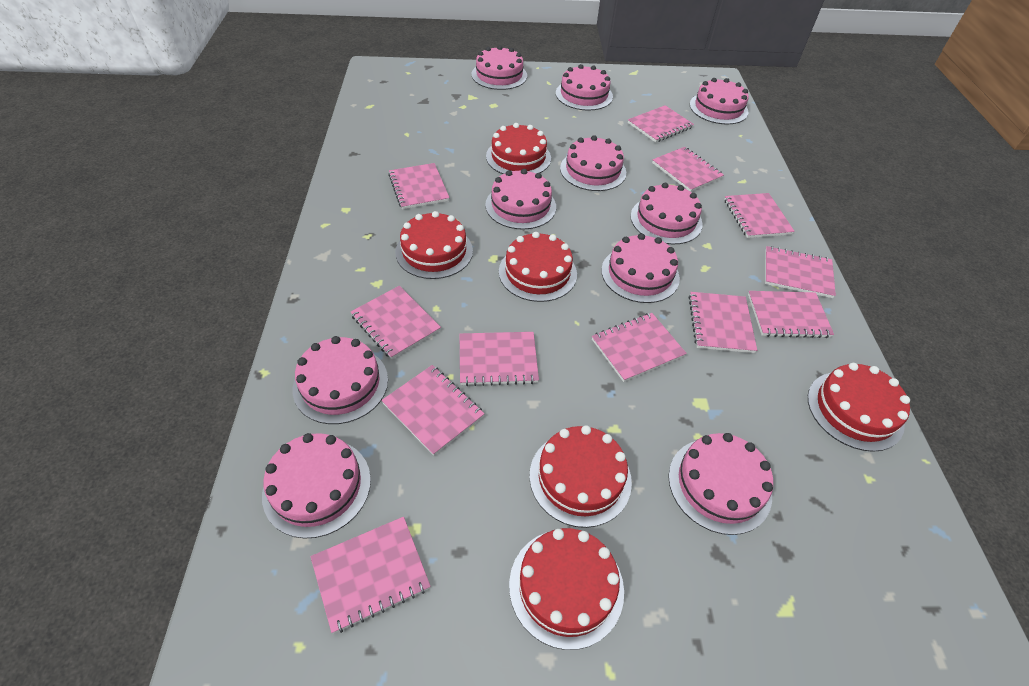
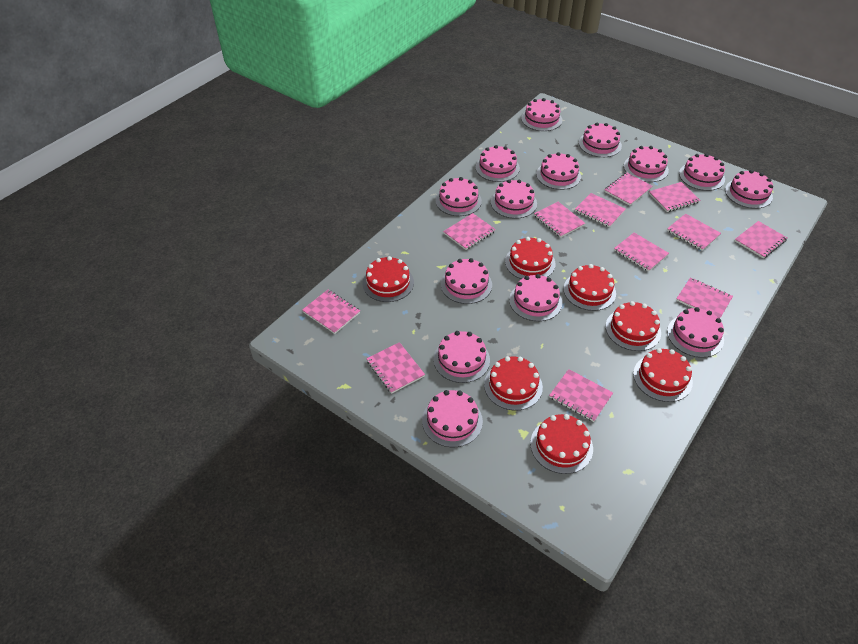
pink cake: [262,433,371,539] [293,336,388,424] [472,45,527,90] [485,169,556,230] [556,64,613,111] [560,135,626,191] [601,233,680,303] [631,183,703,245] [668,433,773,535] [690,78,749,124] = 10 -> [422,390,483,447] [434,331,490,383] [436,177,482,216] [441,258,492,304] [476,145,520,182] [491,179,537,219] [509,274,562,321] [521,98,562,131] [536,152,581,190] [579,123,622,157] [624,146,669,182] [667,307,724,358] [679,154,725,191] [725,170,773,209] = 14
red cake: [395,211,473,279] [486,123,551,174] [499,232,577,302] [509,528,624,650] [529,425,632,528] [808,363,910,452] = 6 -> [362,256,414,302] [484,356,543,410] [505,237,555,279] [530,414,593,474] [564,264,616,311] [606,301,661,351] [633,348,693,402] = 7

